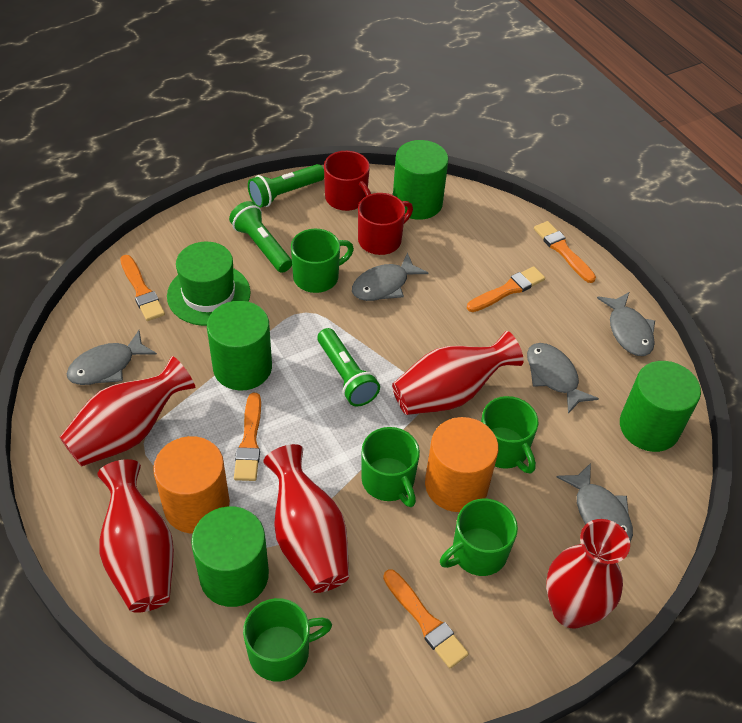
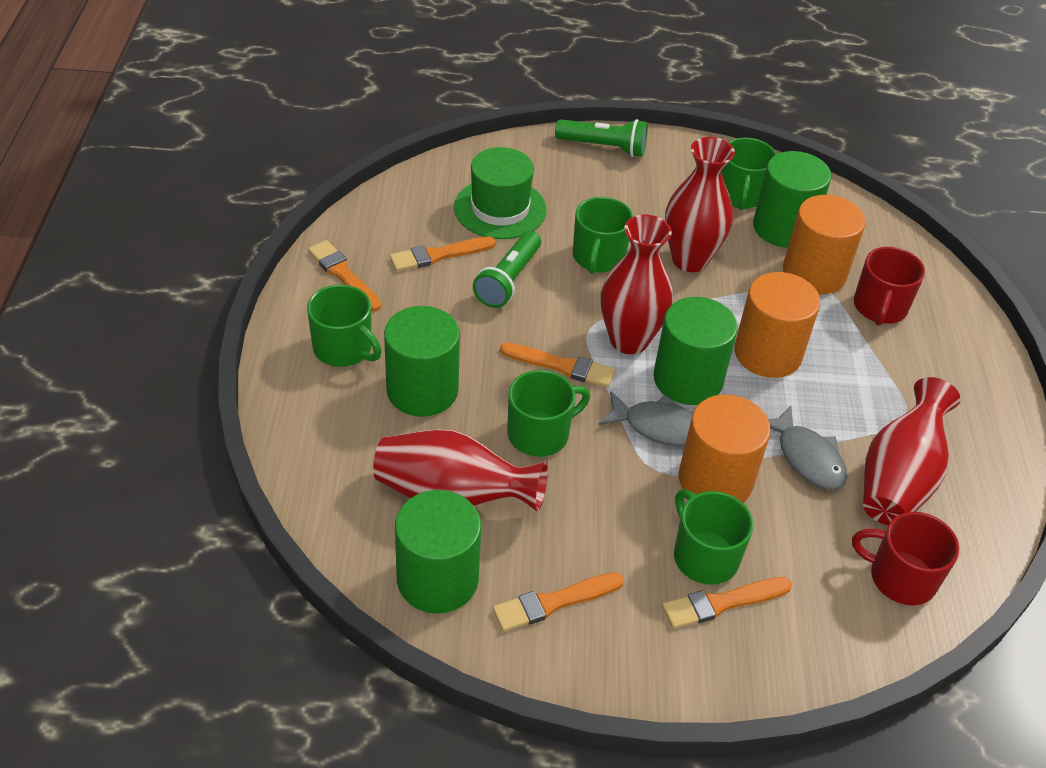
green flashlight: [229,201,292,273] [248,164,324,208] [317,328,380,406] = 3 -> [473,231,541,308] [555,119,648,157] = 2
grey fish: [67,330,157,385] [352,252,428,301] [527,343,599,414] [557,463,633,542] [597,292,655,356] = 5 -> [598,391,693,447] [768,406,847,490] = 2
orange cylinder: [153,436,230,534] [425,417,499,512] = 2 -> [679,394,771,503] [734,272,820,378] [783,195,866,295] = 3
red vase: [60,356,195,466] [97,459,174,613] [263,444,349,593] [392,331,524,415] [546,519,630,629] = 5 -> [373,429,548,512] [601,215,673,354] [665,137,735,272] [863,377,961,525] = 4

